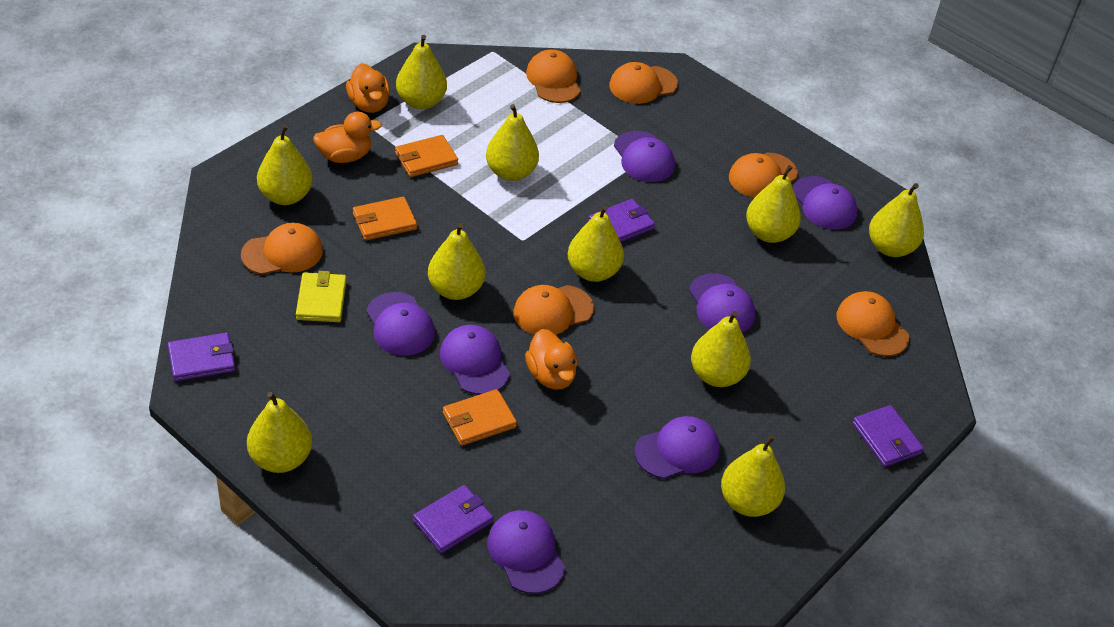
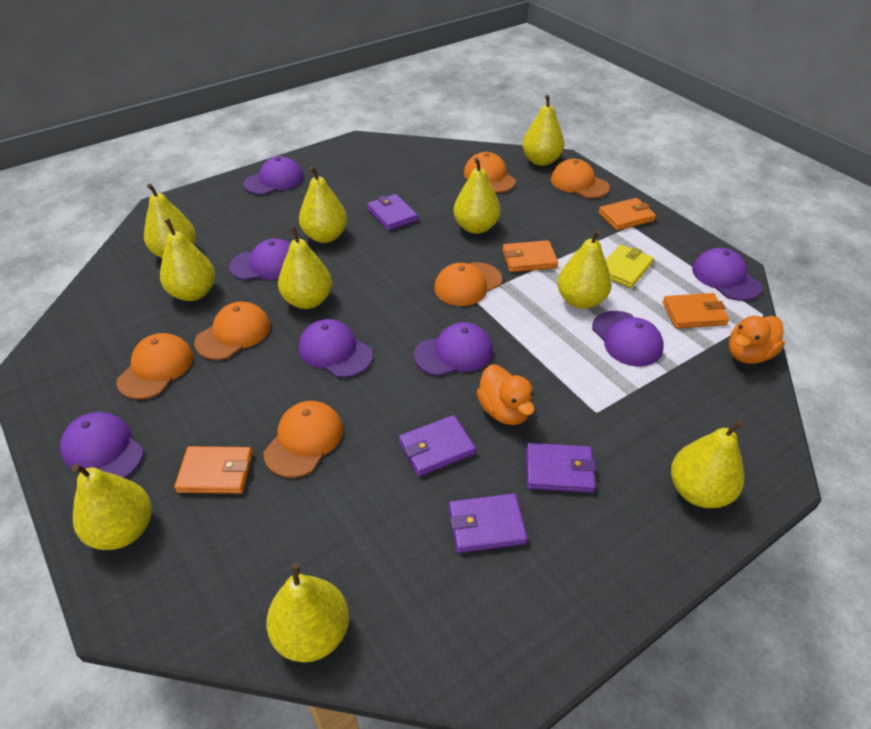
orange duck: [313,112,382,163] [346,63,390,113] [525,329,577,390] = 3 -> [476,364,535,425] [729,316,785,364] = 2
orange wallet: [353,197,417,241] [395,135,458,177] [443,389,517,446] = 3 -> [174,446,253,494] [502,240,558,272] [598,198,656,231] [663,293,729,329] = 4

